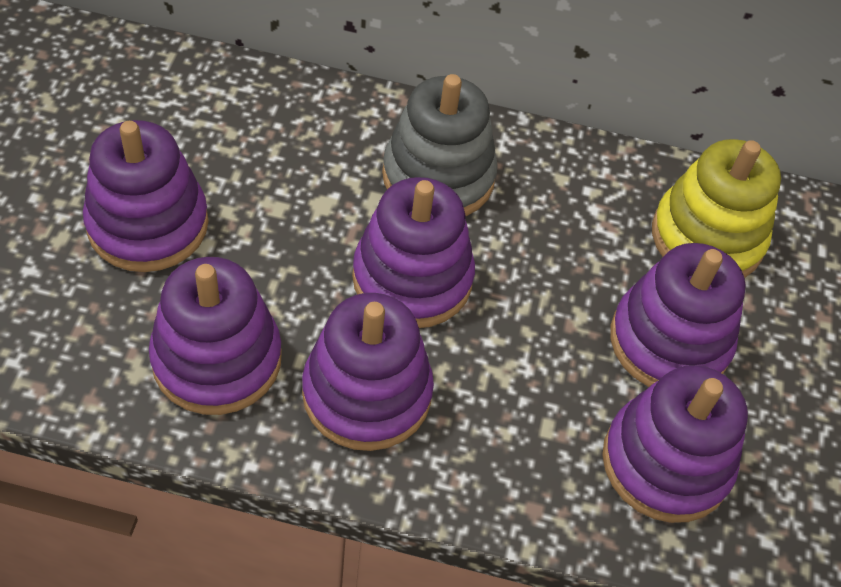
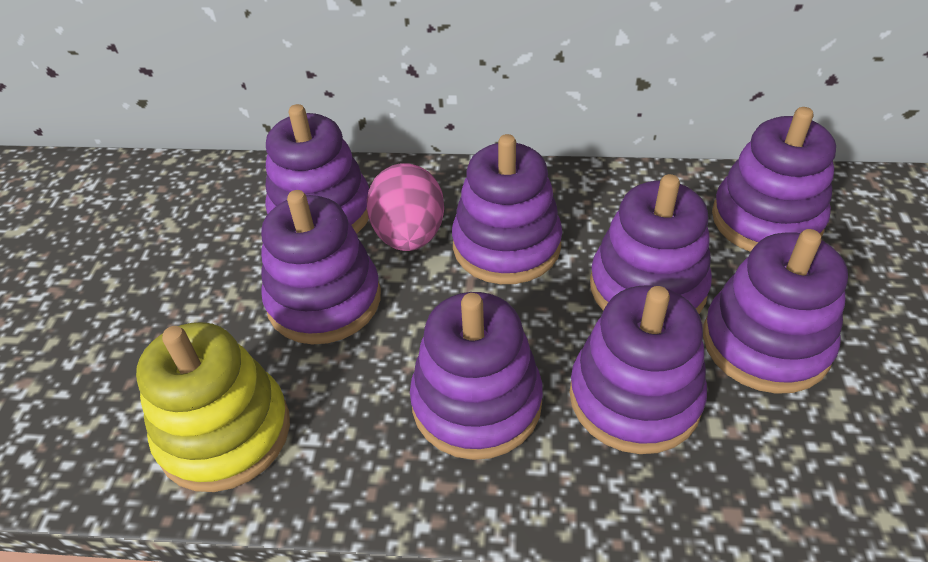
grey stacking toy: [382,74,498,216] = 1 -> none = 0
pink egg: none = 0 -> [367,163,444,251] = 1
purple stacking toy: [83,120,209,272] [149,257,282,415] [302,293,434,451] [352,177,475,328] [602,365,748,523] [610,243,746,387] = 6 -> [261,190,381,344] [265,104,369,234] [410,292,543,460] [452,134,562,284] [569,285,707,454] [590,174,712,314] [703,229,848,394] [712,107,836,252] = 8

